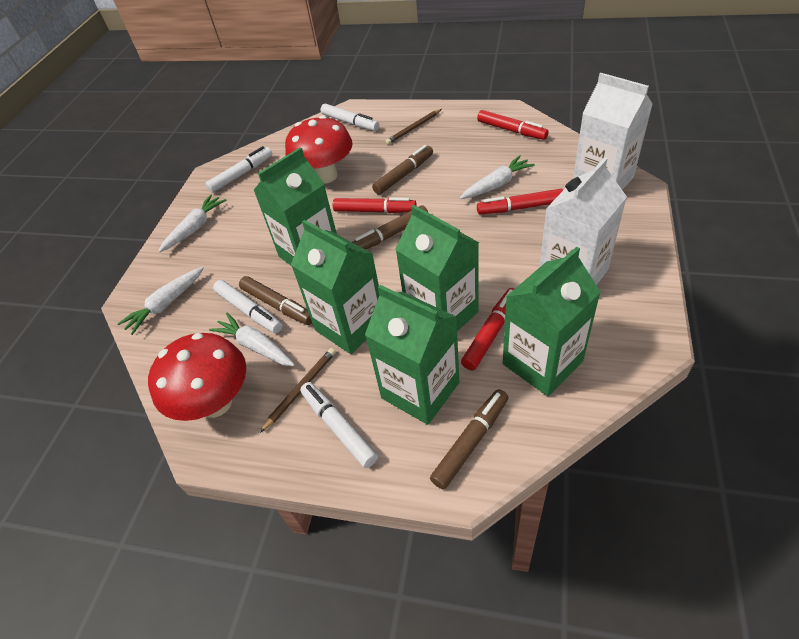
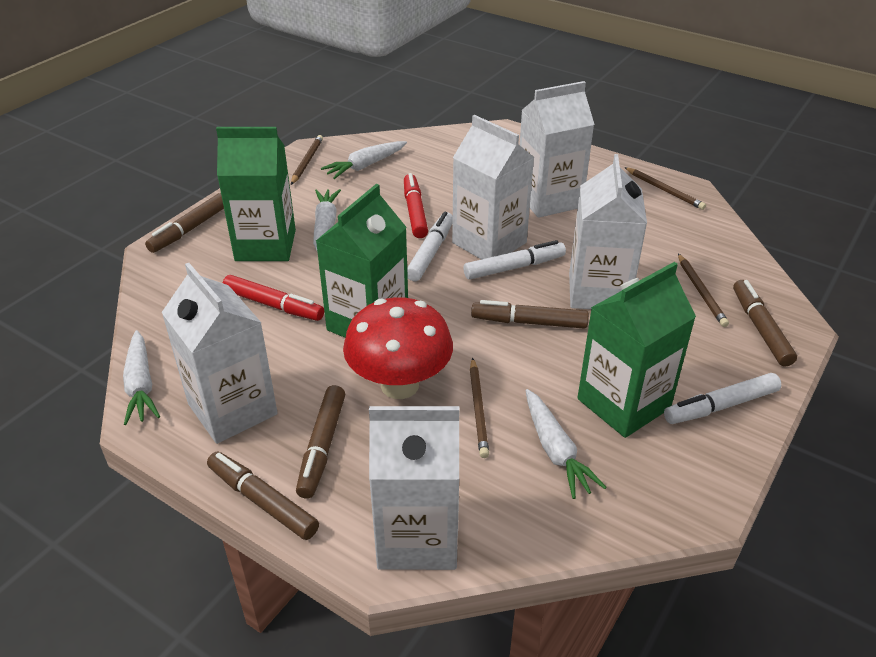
brown marker: [239,276,312,325] [352,205,428,250] [372,145,433,195] [430,389,509,489] = 4 -> [145,193,224,253] [207,451,319,540] [296,385,345,499] [471,300,589,329] [733,280,797,366] = 5
brown pencil: [260,348,336,433] [386,109,442,145] = 2 -> [291,135,323,185] [470,358,489,458] [624,167,706,210] [678,254,729,327] = 4
green carton: [253,147,337,266] [291,220,379,354] [365,285,459,425] [395,205,479,331] [503,247,601,396] = 5 -> [216,127,296,261] [316,184,408,338] [577,262,696,438] = 3
red marker: [333,197,417,213] [461,288,514,370] [477,110,549,140] [477,189,563,214] = 4 -> [223,275,324,321] [404,173,428,238] = 2
red mushroom: [148,333,246,421] [285,116,353,184] = 2 -> [343,297,453,399] = 1
white carton: [539,157,627,285] [573,73,653,190] = 2 -> [161,263,278,444] [369,406,459,570] [452,115,535,259] [520,81,595,218] [569,154,647,309] = 5
white marker: [205,146,272,193] [213,280,283,333] [300,382,378,468] [321,104,379,131] = 4 -> [407,212,453,281] [463,240,566,280] [664,373,781,424] = 3

